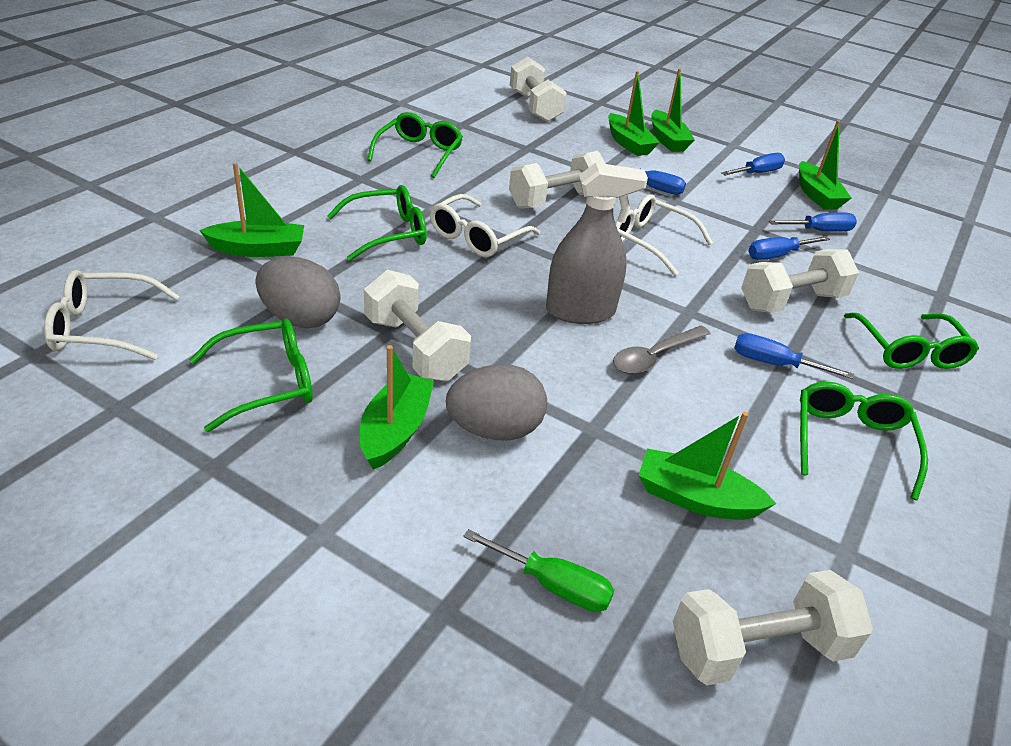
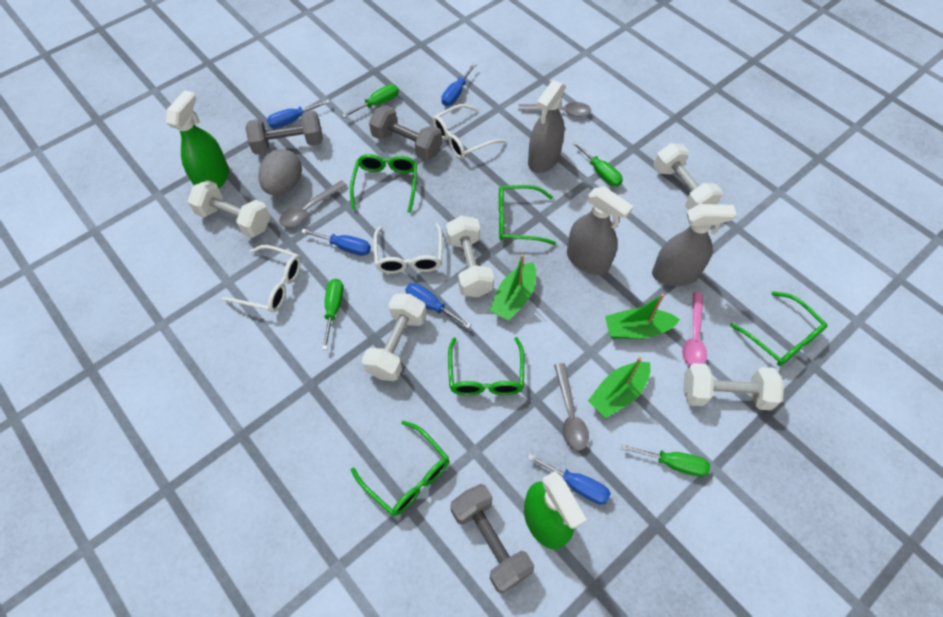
green boat: [199,163,304,257] [360,345,434,470] [608,71,660,156] [639,412,776,520] [651,69,695,152] [799,120,851,210] = 6 -> [489,254,536,320] [588,357,650,418] [605,294,680,339] = 3
green screwdriver: [463,529,614,612] = 1 -> [322,279,343,350] [342,84,399,118] [572,141,623,187] [621,444,710,477] = 4
green spray bottle: none = 0 -> [166,90,229,189] [524,471,587,549] = 2
grey dumbbell: none = 0 -> [245,111,323,154] [369,105,442,161] [450,484,534,593] = 3
grey egg: [255,257,341,328] [446,364,547,440] = 2 -> [258,149,302,195] = 1
grey spoon: [613,326,711,374] = 1 -> [279,180,347,227] [518,102,591,117] [554,363,589,451] = 3
grey spray bottle: [546,162,648,324] = 1 -> [528,80,566,173] [567,186,633,275] [652,204,736,286] = 3
pink spoon: none = 0 -> [682,292,707,366] = 1

